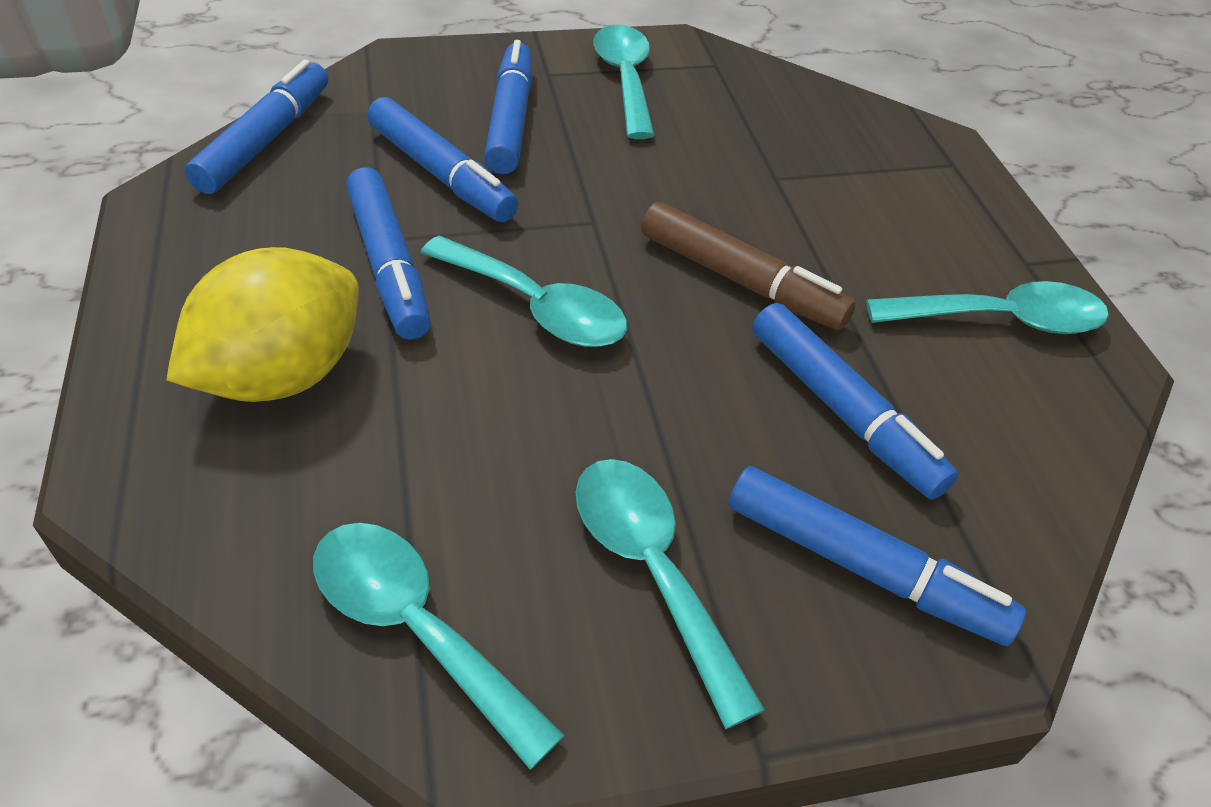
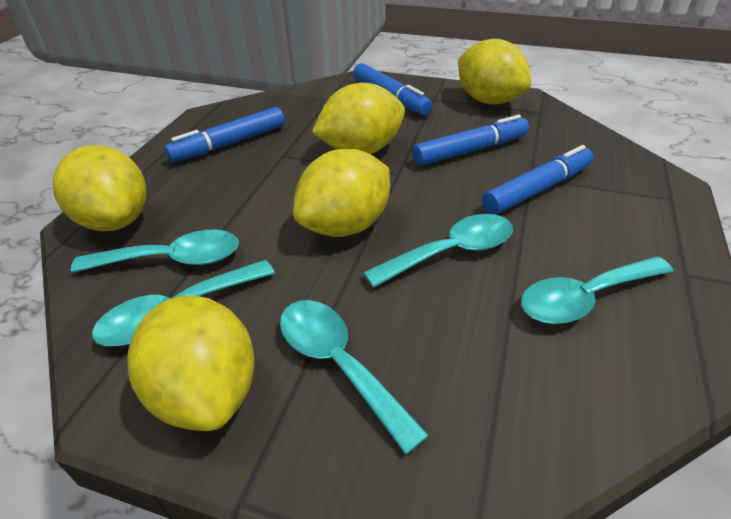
blue marker: [185,59,328,194] [346,167,431,340] [367,97,518,222] [484,40,532,174] [728,466,1026,646] [753,303,958,499] = 6 -> [165,107,285,162] [353,63,432,115] [412,115,529,166] [482,145,593,215] = 4
brown marker: [641,202,856,330] = 1 -> none = 0
yellow lemon: [166,247,359,402] = 1 -> [52,145,146,231] [127,295,255,431] [293,149,390,237] [312,83,405,154] [458,39,531,104] = 5

